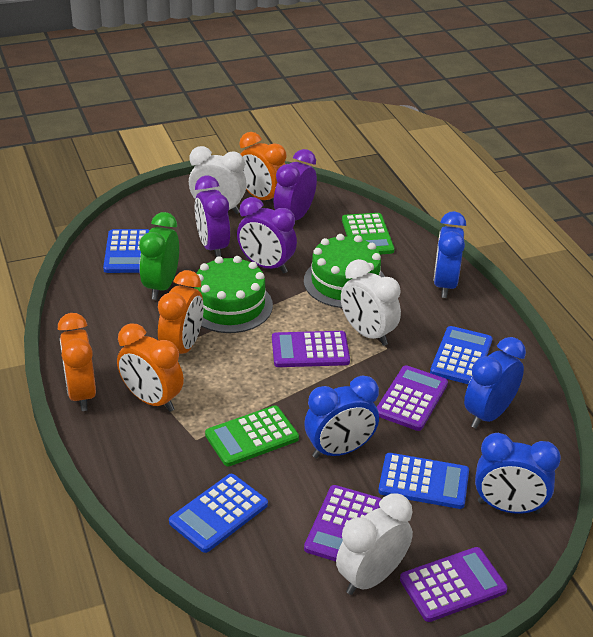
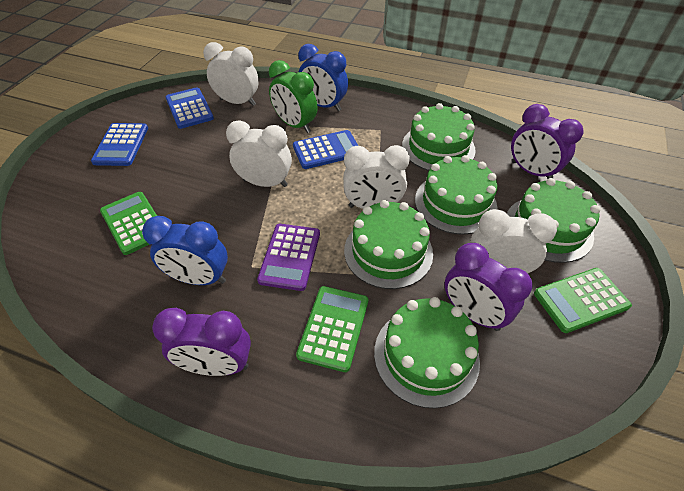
blue calculator: [103,229,150,273] [169,474,268,553] [378,453,469,509] [430,326,492,384] = 4 -> [91,123,148,166] [165,87,214,129] [293,130,358,169] = 3
blue clock: [305,376,379,459] [434,211,466,298] [464,337,526,428] [475,433,561,514] = 4 -> [142,216,228,285] [298,44,348,111] = 2
green cake: [194,256,273,333] [304,234,385,308] = 2 -> [344,200,433,289] [374,297,480,409] [402,103,476,171] [415,155,497,235] [507,178,600,263] = 5
green calculator: [205,405,299,466] [342,213,395,255] = 2 -> [100,192,157,255] [296,286,368,372] [534,268,632,333] = 3
orange clock: [58,313,96,411] [117,323,184,412] [158,270,204,354] [239,132,287,203] = 4 -> none = 0
purple calculator: [272,331,350,367] [304,485,381,562] [377,365,448,431] [400,547,508,622] = 4 -> [257,224,320,291] = 1
white clock: [189,146,247,214] [336,493,413,595] [341,259,401,346] = 3 -> [203,42,259,106] [226,120,292,187] [343,145,410,209] [470,209,557,274] = 4

